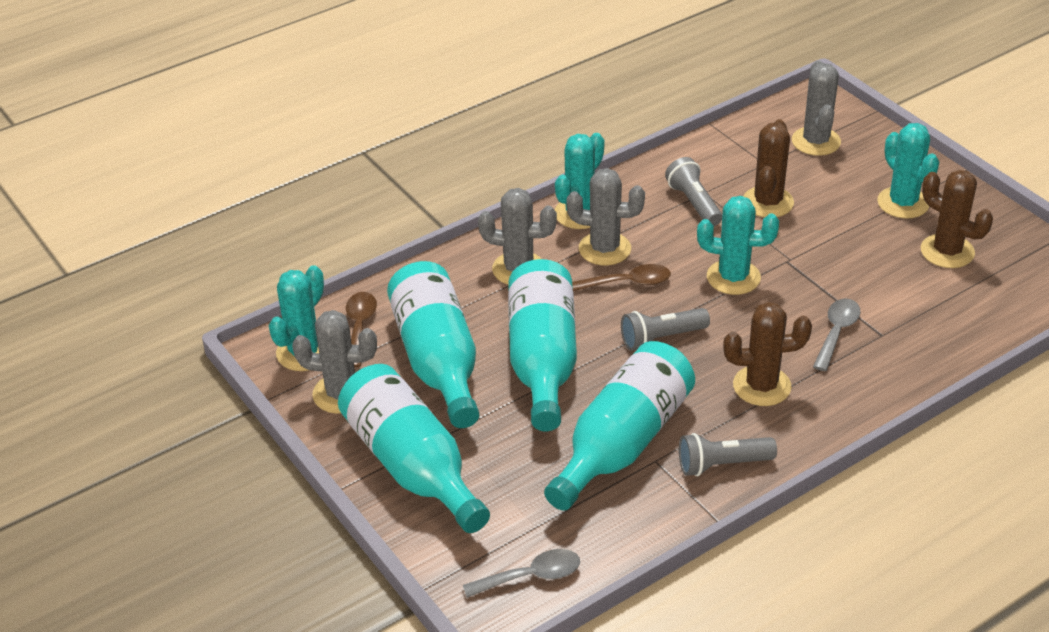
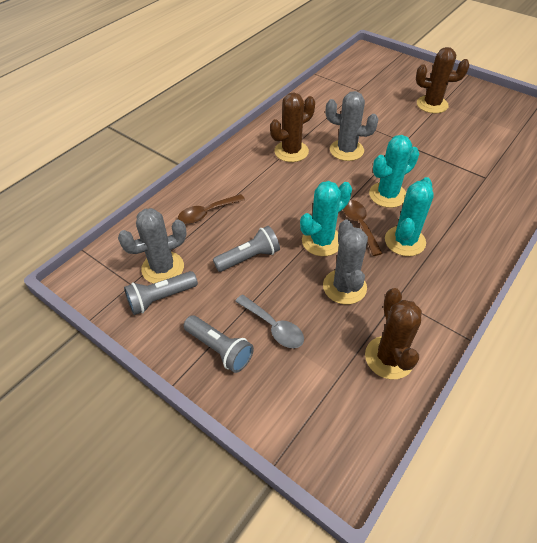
grey cactus: [292,310,377,414] [478,188,557,285] [566,168,645,265] [792,61,841,156] = 4 -> [118,208,187,284] [323,219,368,304] [326,91,378,161] = 3
grey spoon: [463,549,580,598] [813,298,861,371] = 2 -> [235,295,304,348] = 1
turquoise bottle: [338,364,490,533] [387,261,479,428] [508,259,577,431] [544,341,695,511] = 4 -> none = 0
turquoise cactus: [269,265,324,371] [555,133,605,229] [697,196,779,295] [877,123,939,219] = 4 -> [300,181,352,256] [369,135,419,208] [385,177,434,256] = 3

